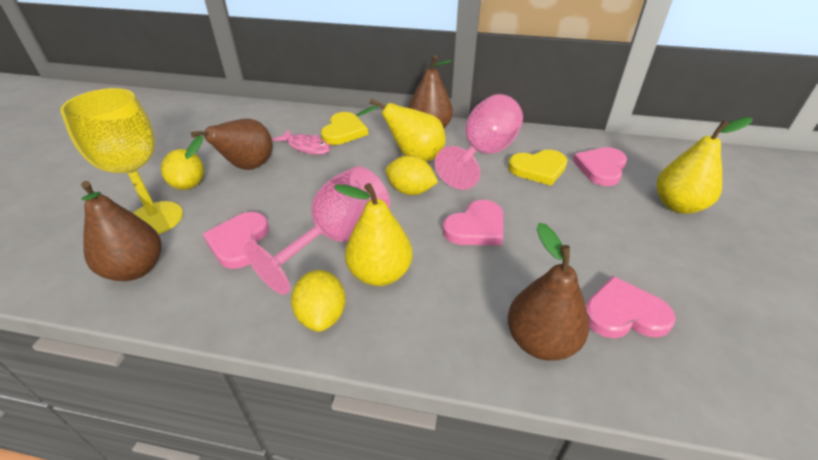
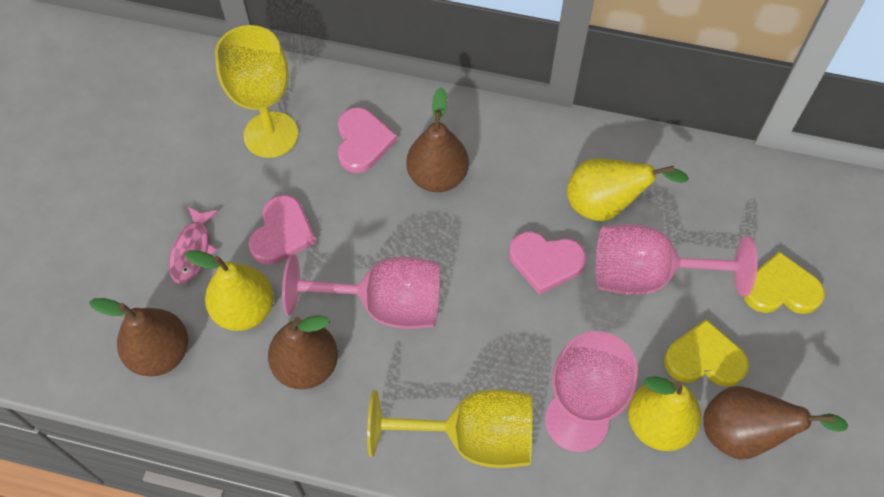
pink goblet: [244,166,390,295] [435,94,523,190] = 2 -> [282,255,440,329] [545,331,638,452] [596,224,758,297] = 3
pink heart: [203,212,269,269] [443,200,503,245] [573,147,627,186] [586,276,676,338] = 4 -> [249,195,316,265] [338,107,397,173] [509,231,586,295] = 3
yellow goblet: [60,88,183,234] = 1 -> [215,25,298,158] [367,389,532,468] = 2
yellow lemon: [161,149,204,190] [291,270,346,332] [385,155,438,195] = 3 -> none = 0

